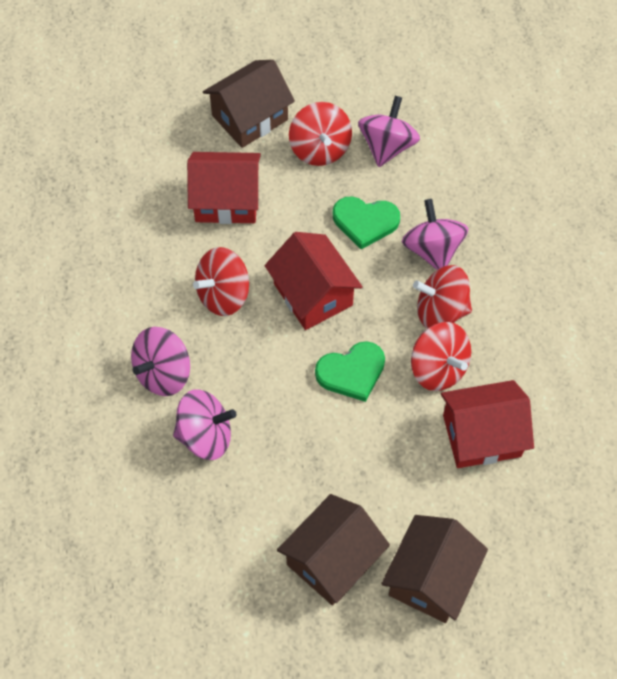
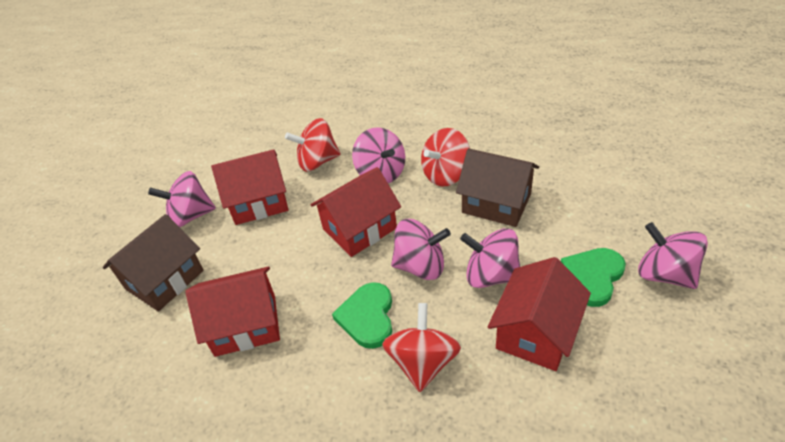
brown house: [203,60,295,148] [277,494,390,605] [381,515,488,623] = 3 -> [103,214,204,311] [456,148,539,227] = 2
pink spinning top: [131,327,190,396] [173,389,237,460] [358,96,420,167] [402,199,469,270] = 4 -> [148,171,216,227] [352,127,405,183] [391,219,451,280] [460,228,520,288] [638,222,708,289] = 5
red house: [187,152,261,224] [265,232,363,330] [441,380,534,468] = 3 -> [186,267,280,357] [211,149,288,225] [311,167,401,257] [488,257,591,371] = 4
red spinning top: [193,247,249,316] [289,102,352,166] [411,322,471,391] [413,265,472,328] = 4 -> [285,118,341,172] [382,303,461,392] [421,128,470,187] = 3

